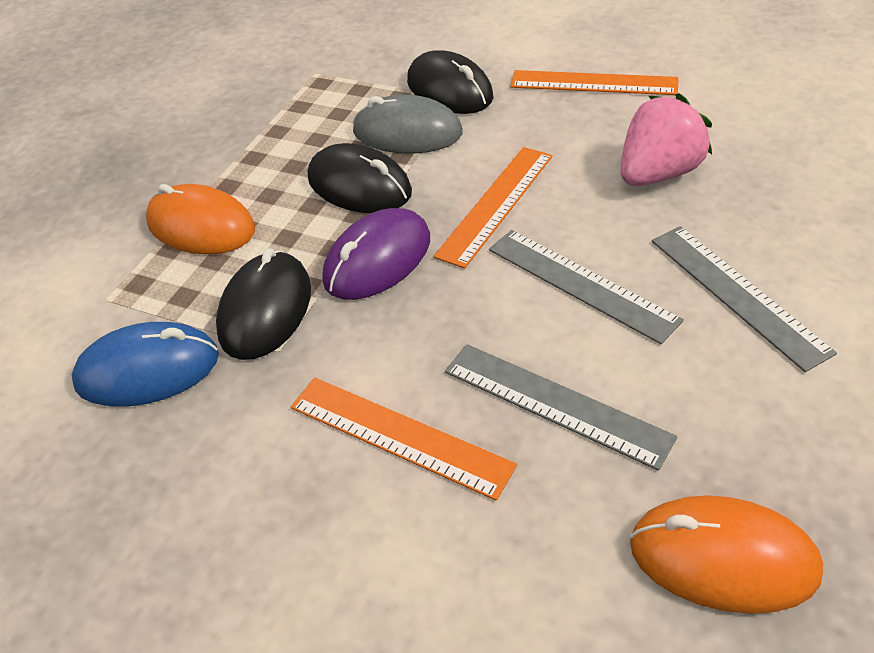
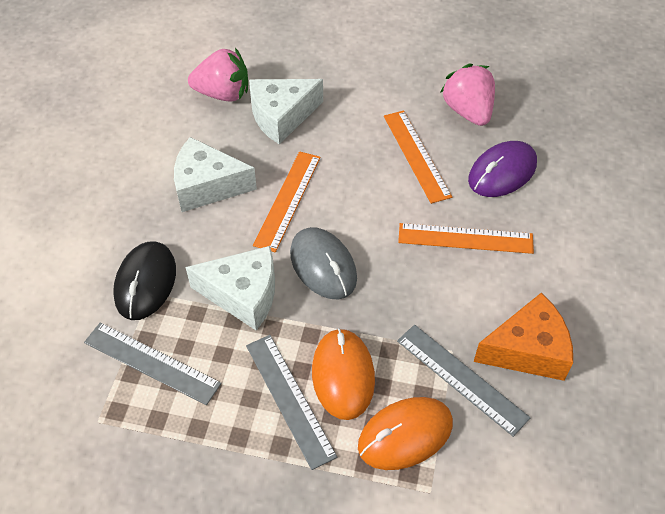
black mouse: [216,248,311,360] [308,143,412,213] [407,50,494,114] = 3 -> [113,241,176,320] = 1
blue mouse: [72,322,219,407] = 1 -> none = 0
orange cheese: none = 0 -> [474,293,573,381] = 1
pink strawberry: [621,93,712,186] = 1 -> [188,48,248,101] [441,64,495,126] = 2
white cheese: none = 0 -> [174,137,257,212] [186,246,275,330] [249,79,323,144] = 3

